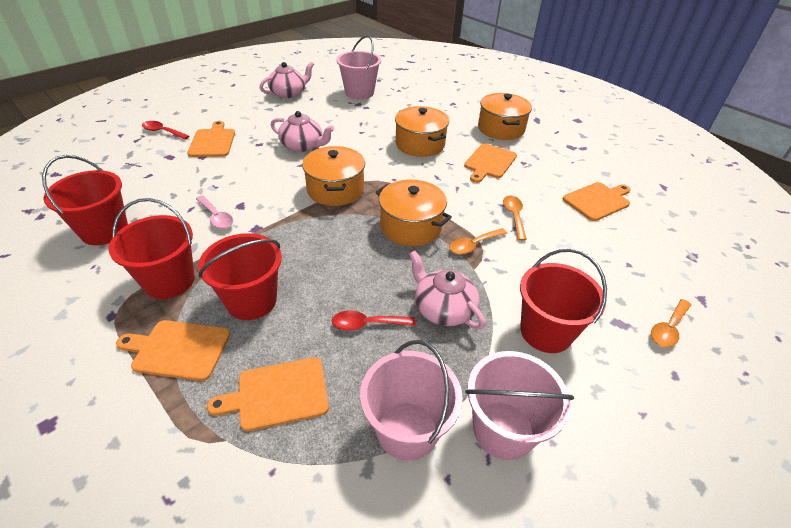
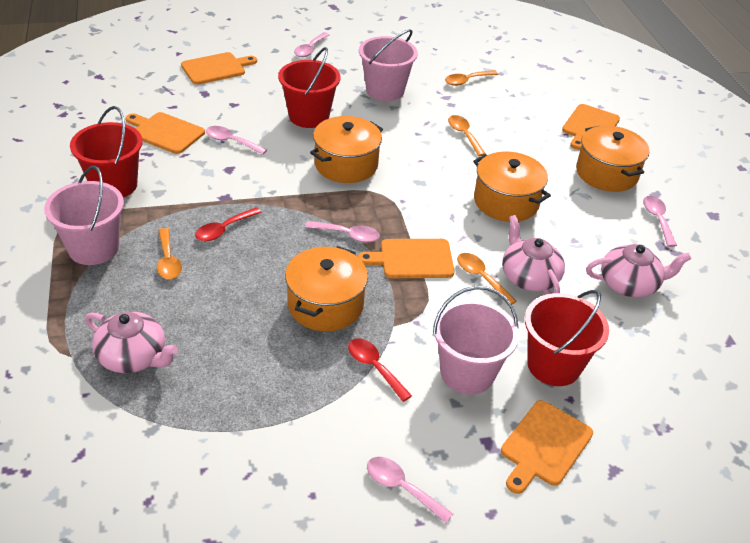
orange spoon: [449,228,507,255] [503,195,527,241] [651,299,691,347] = 3 -> [157,228,182,279] [445,70,498,86] [448,115,486,156] [457,253,516,304] = 4
pink spoon: [196,196,233,229] = 1 -> [206,126,267,155] [294,32,330,57] [305,221,380,242] [367,457,453,523] [643,196,677,247] = 5
red bucket: [42,155,128,245] [109,198,195,299] [198,233,282,320] [520,249,607,353] = 4 -> [70,106,143,198] [278,47,340,128] [525,290,609,386] = 3

